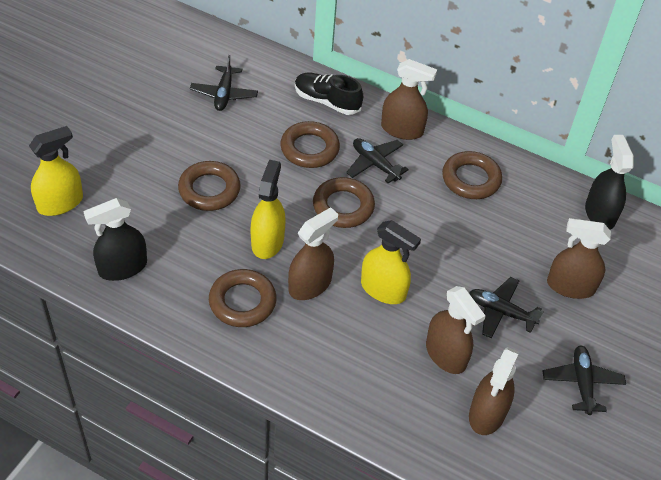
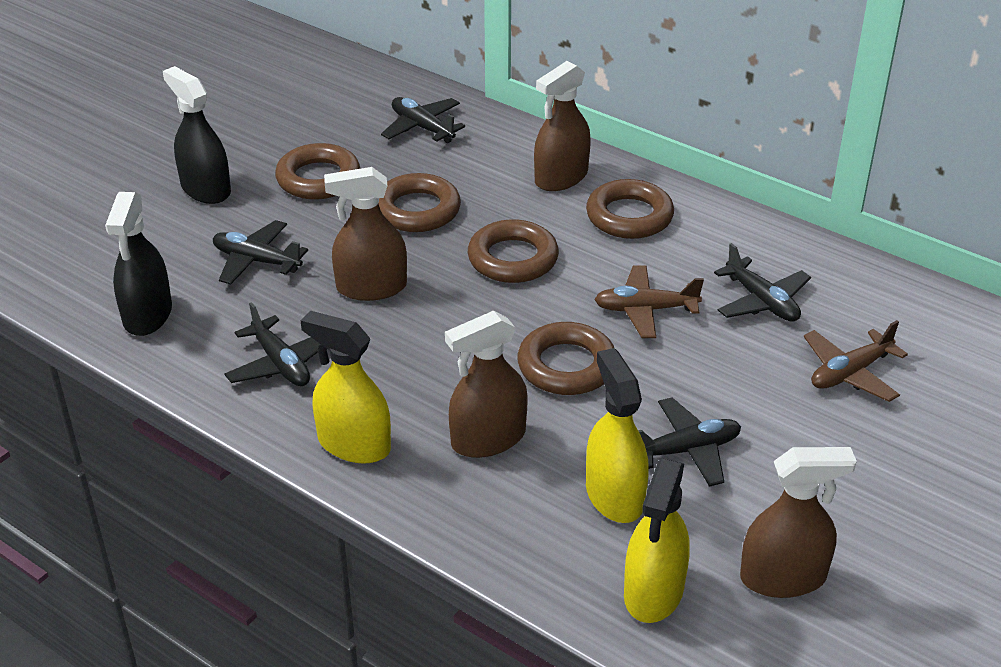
black plane: [190,55,258,111] [346,138,409,183] [469,277,543,338] [543,346,626,415] = 4 -> [213,220,308,285] [224,302,320,386] [381,97,465,143] [638,398,741,487] [714,243,811,322] = 5
black shoe: [295,73,363,115] = 1 -> none = 0
brown plane: none = 0 -> [594,265,704,338] [804,320,908,402] = 2
brown spray bottle: [288,207,338,300] [381,59,437,140] [426,286,486,374] [469,347,519,435] [547,218,611,299] = 5 -> [324,167,407,301] [445,310,528,458] [534,61,591,191] [740,447,857,598] = 4

